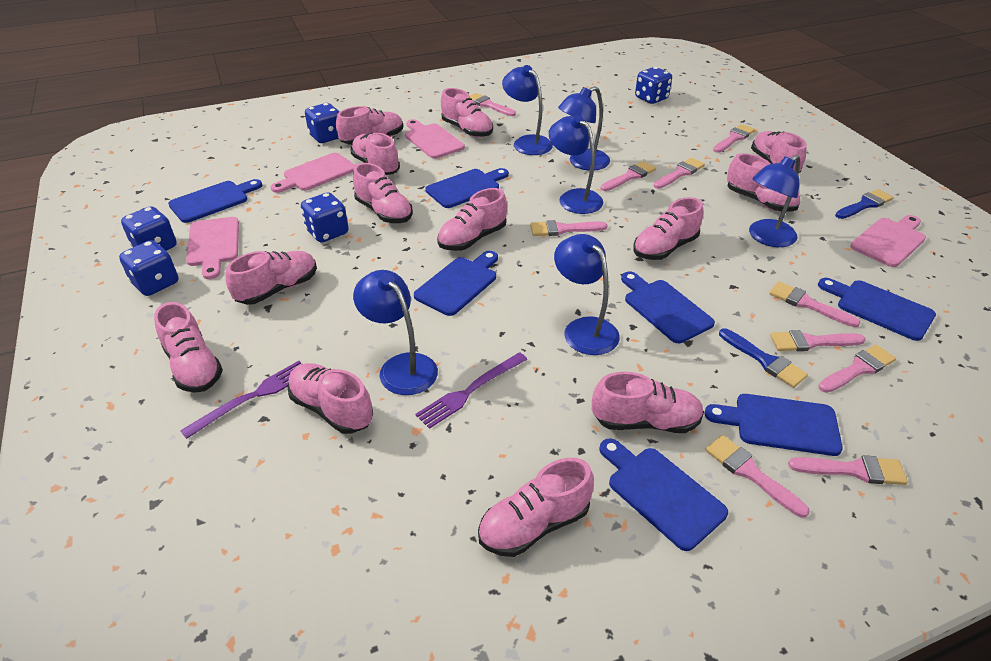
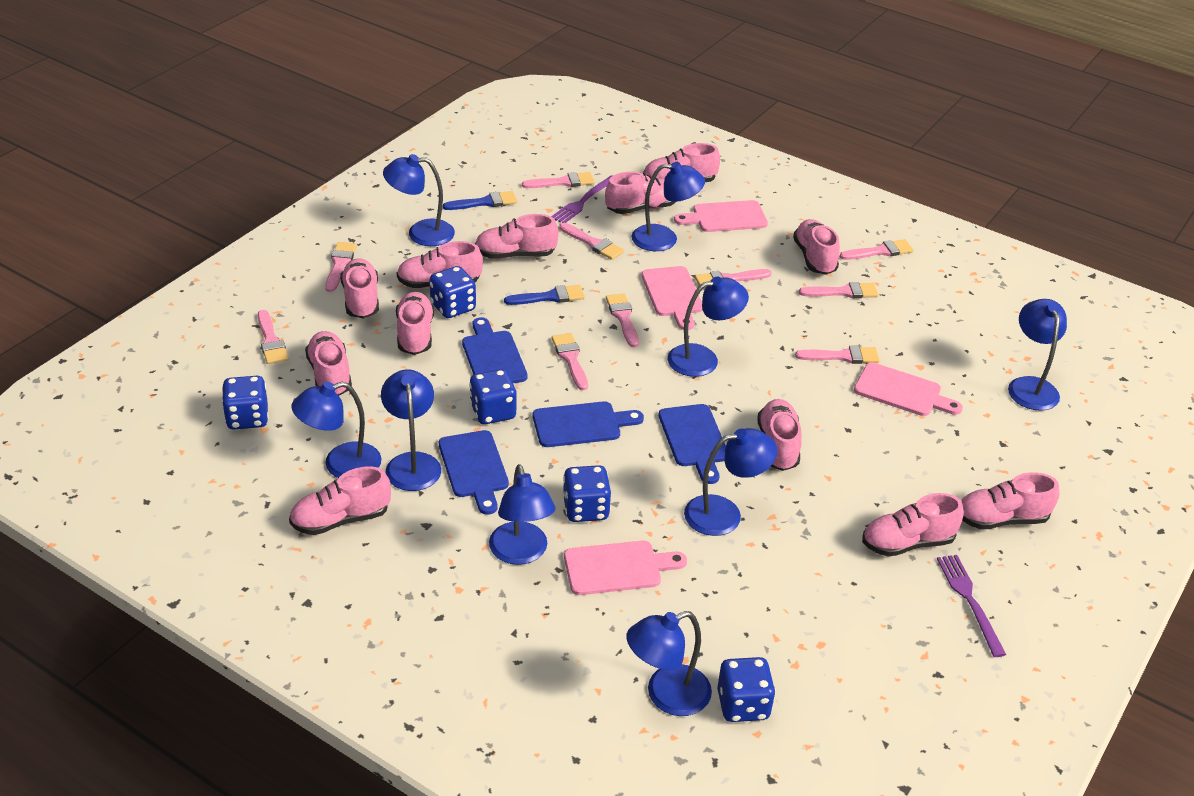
blue cutting board: [168,179,262,223] [414,251,498,316] [425,168,509,208] [599,438,728,551] [621,272,715,343] [704,394,843,456] [818,278,936,341] = 7 -> [439,430,509,515] [462,317,528,383] [533,401,644,447] [659,404,726,484] = 4
blue lamp: [353,270,438,395] [502,65,553,155] [549,115,603,214] [554,234,620,355] [558,86,610,170] [749,154,800,247] = 6 -> [291,382,381,478] [381,369,441,491] [383,154,455,246] [489,464,556,565] [626,611,712,716] [632,162,705,251] [668,277,749,377] [684,428,777,536] [1008,299,1067,411] = 9
pink shoe: [154,302,223,393] [225,251,317,305] [287,363,373,434] [336,106,403,145] [350,133,400,175] [353,163,413,223] [437,188,507,251] [441,88,493,137] [478,458,594,557] [592,372,704,433] [633,197,703,260] [727,153,800,212] [751,131,807,173] = 13 -> [289,466,391,535] [305,331,352,396] [340,258,379,319] [396,292,434,355] [397,241,483,288] [475,214,559,258] [605,172,676,214] [643,143,720,182] [758,399,802,471] [793,219,840,275] [862,493,964,557] [961,472,1060,530] = 12

